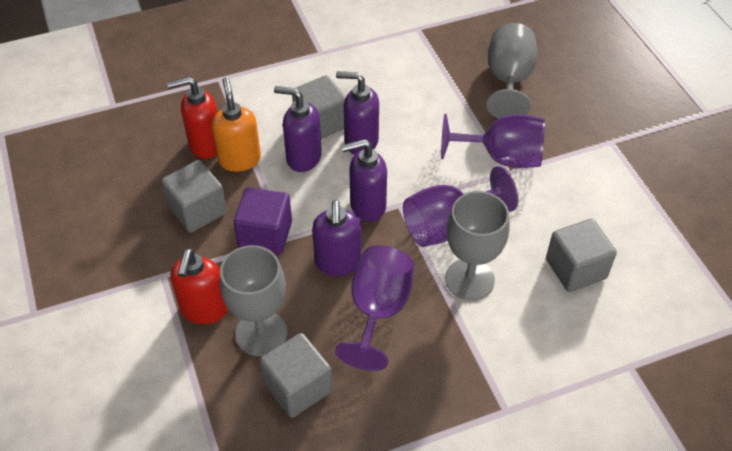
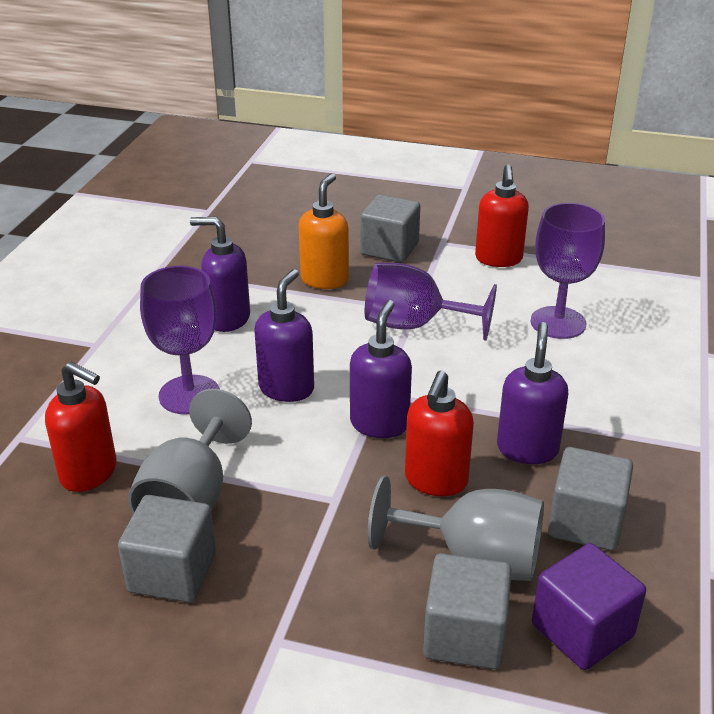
grey goblet: [220,245,287,356] [445,191,510,301] [486,23,537,118] = 3 -> [128,389,252,514] [368,476,544,581] = 2
red soap dispenser: [167,76,218,159] [170,248,228,324] = 2 -> [45,362,116,492] [405,370,474,496] [475,164,529,267] = 3

